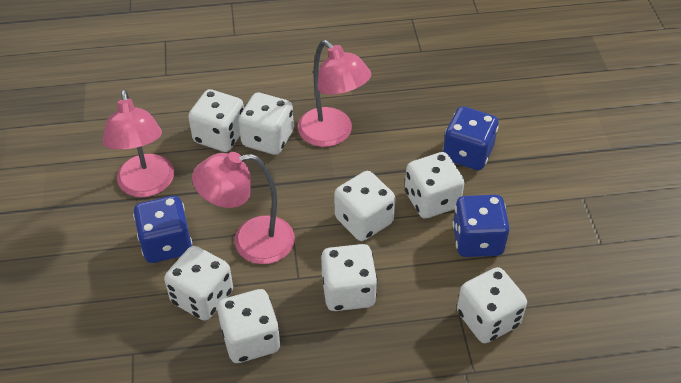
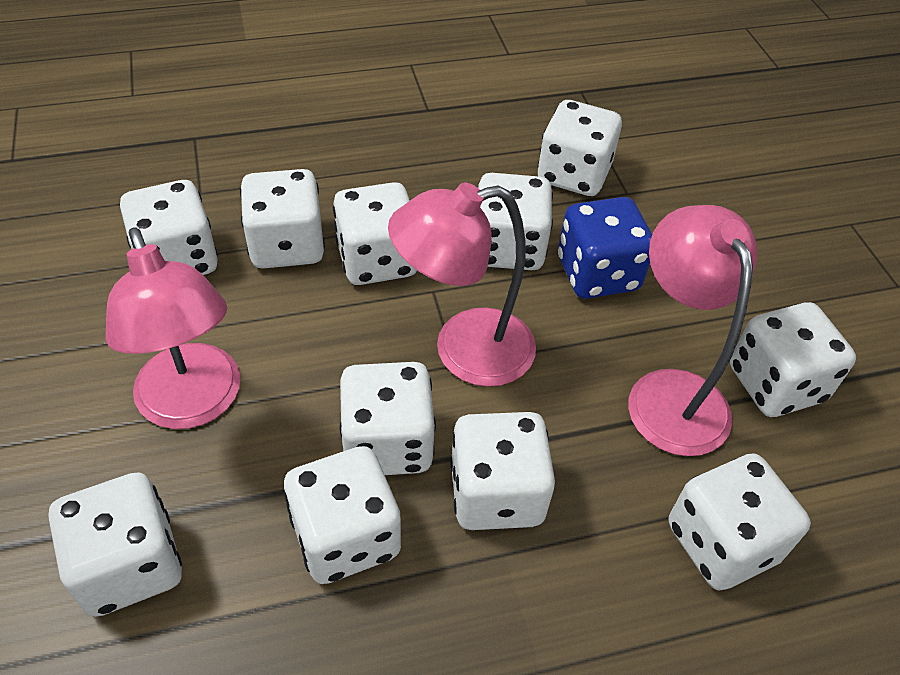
blue dice: [133,196,192,263] [443,106,499,170] [452,195,510,257] = 3 -> [558,197,652,299] = 1
white dice: [164,246,233,321] [188,89,244,152] [217,289,280,363] [239,93,294,155] [321,244,377,311] [334,171,396,241] [405,152,464,219] [457,267,527,343] = 8 -> [49,472,182,617] [120,180,218,275] [240,169,325,269] [284,446,401,584] [333,182,417,285] [340,362,436,475] [450,412,555,530] [478,173,553,270] [538,100,622,196] [669,453,811,591] [730,302,856,417] = 11

